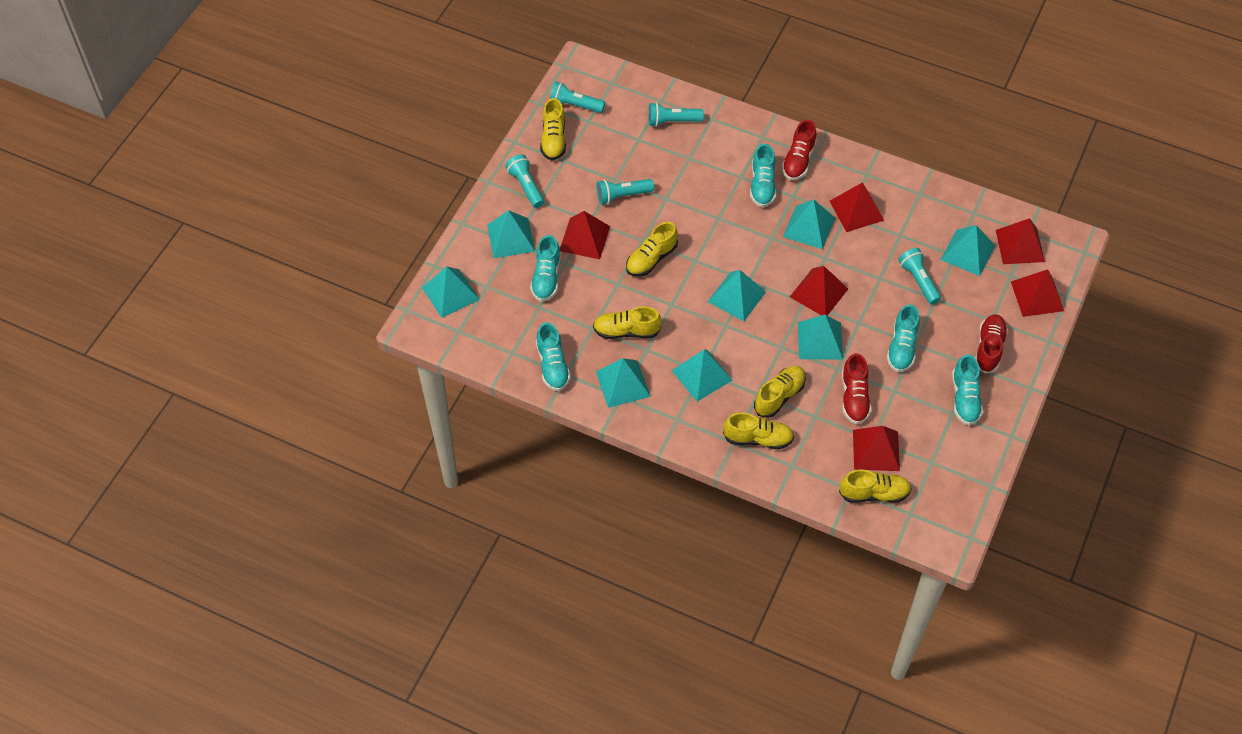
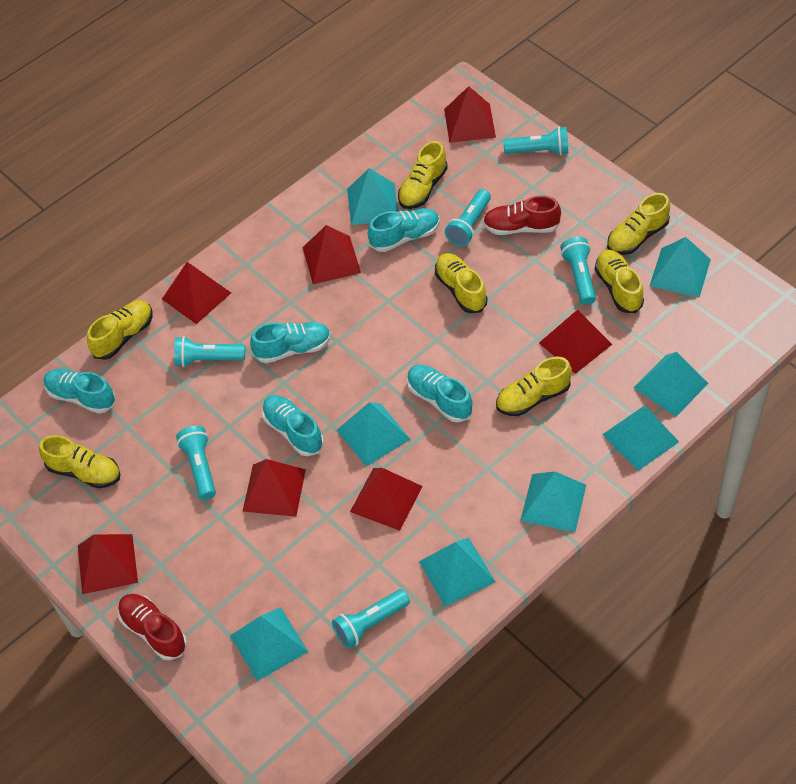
red pyramid: [560,211,610,259] [790,266,848,316] [830,183,884,232] [853,426,900,471] [996,218,1045,264] [1011,269,1064,317] = 6 -> [78,534,138,594] [162,262,231,324] [242,459,306,517] [302,225,361,284] [350,468,423,531] [444,86,496,143] [539,309,612,374] = 7
red shoe: [782,120,817,180] [842,353,871,424] [975,314,1008,373] = 3 -> [118,594,187,661] [483,196,561,235] = 2
turquoise flashlight: [505,154,544,208] [550,82,605,113] [597,179,654,204] [648,102,704,127] [898,248,941,305] = 5 -> [174,336,245,367] [176,426,216,500] [332,589,410,649] [445,189,491,246] [503,127,569,155] [560,237,596,305] = 6
yellow shoe: [540,98,566,160] [593,306,662,339] [626,222,678,277] [723,412,794,450] [754,366,806,418] [839,469,912,503] = 6 -> [39,435,120,488] [87,301,153,360] [398,141,448,209] [435,253,487,313] [496,357,572,416] [595,250,644,313] [607,193,670,255] = 7

